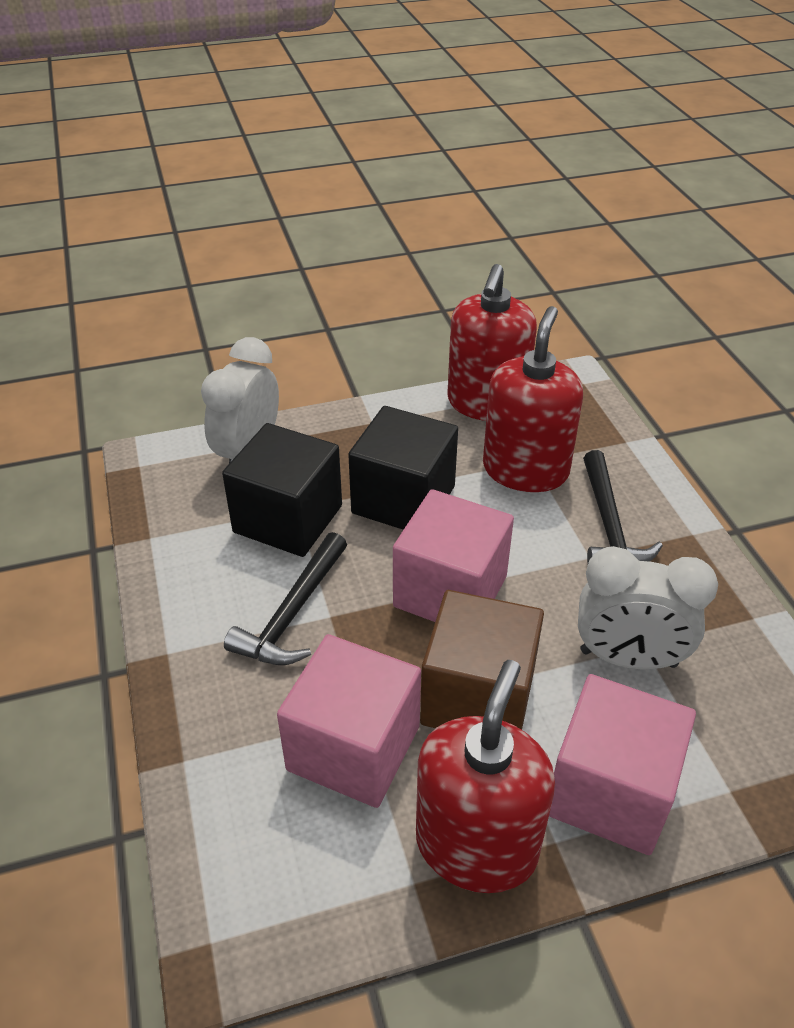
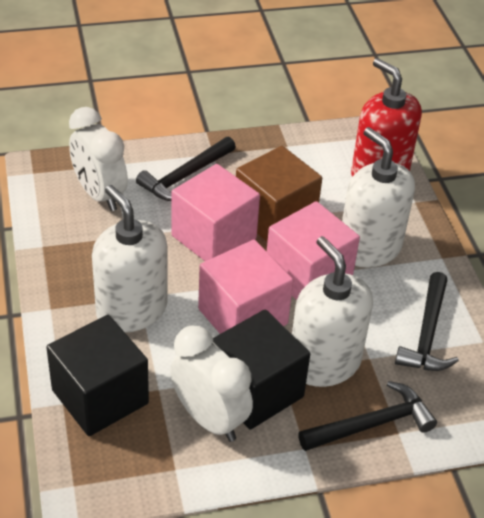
black hammer: [224,532,347,665] [583,450,663,563] = 2 -> [136,137,236,201] [298,381,437,451] [395,272,459,371] = 3
red soap dispenser: [416,660,555,893] [447,264,537,421] [483,306,583,492] = 3 -> [351,58,422,177] = 1
white soap dispenser: none = 0 -> [92,185,167,332] [292,236,373,387] [342,127,415,268] = 3

